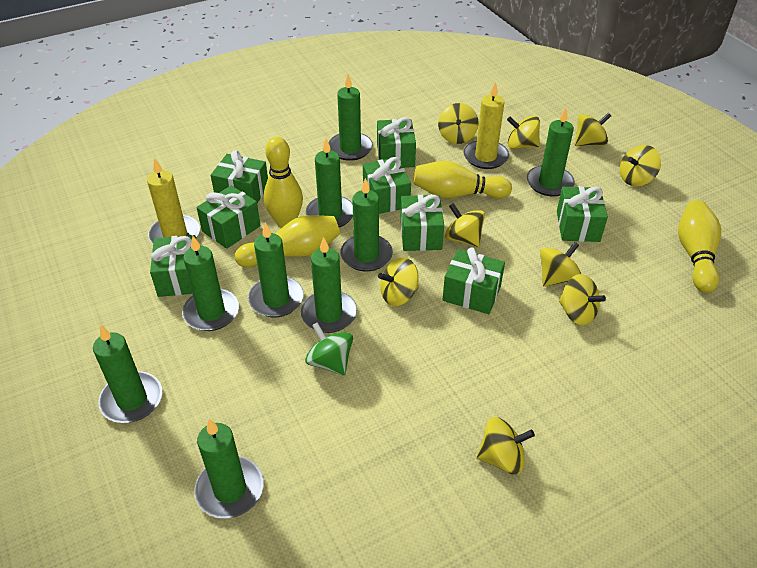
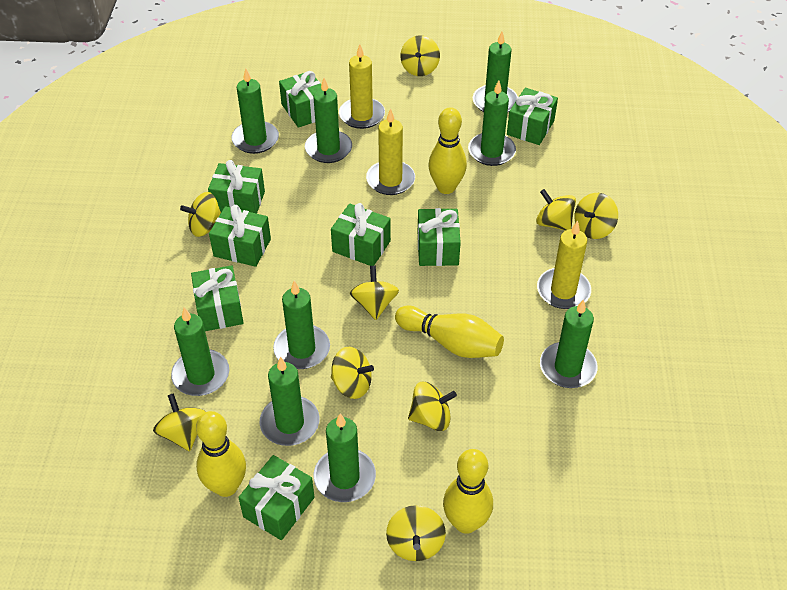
green spinning top: [305,322,353,375] = 1 -> none = 0
yellow candle: [147,158,200,244] [463,81,509,169] = 2 -> [339,44,385,129] [366,108,415,195] [537,221,591,309] = 3

